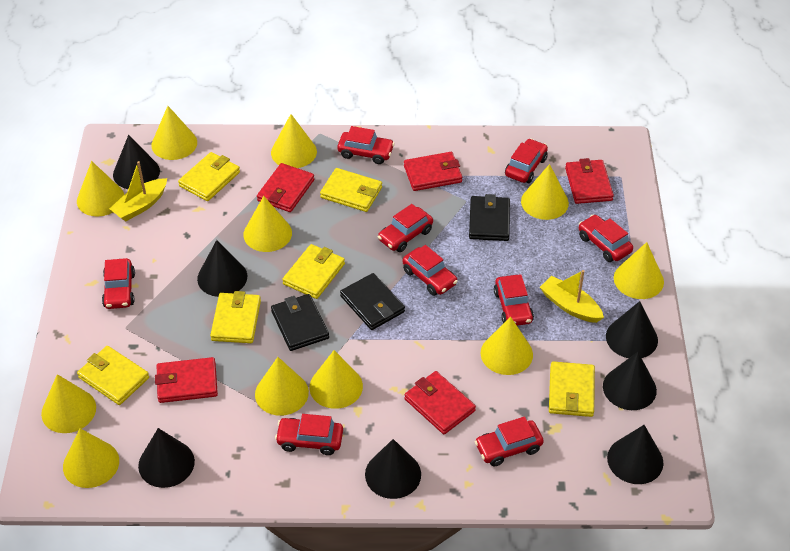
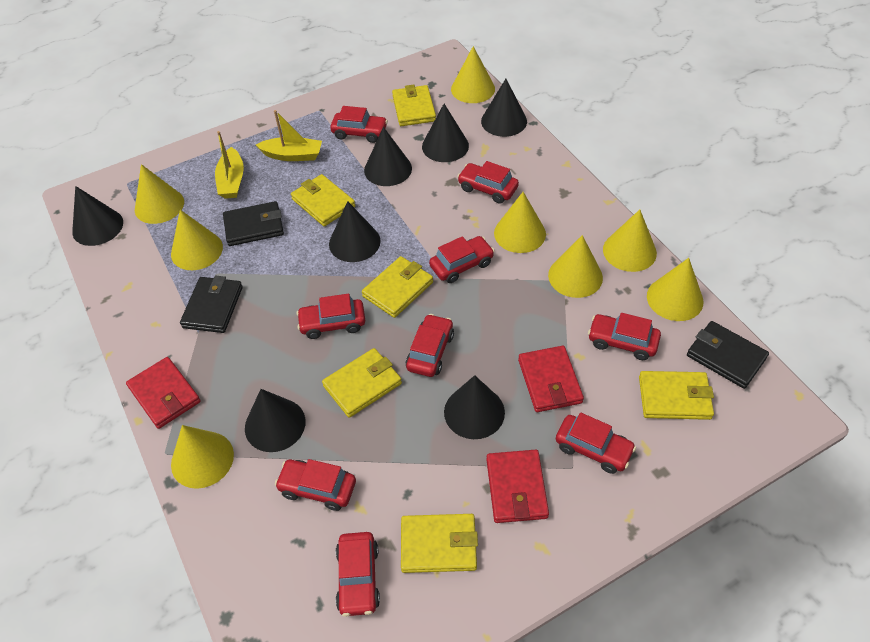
red wallet: [155,357,218,403] [257,163,314,212] [404,152,462,191] [404,371,476,434] [565,158,614,204] = 5 -> [126,357,201,429] [486,450,549,523] [518,346,584,412] = 3
yellow cone: [41,374,96,433] [63,428,119,488] [77,161,124,216] [151,106,197,160] [243,196,292,252] [255,357,309,416] [271,114,317,168] [309,350,363,409] [481,317,533,375] [521,164,569,220] [614,242,664,299] = 11 -> [135,164,184,224] [171,210,223,270] [171,425,234,489] [451,46,495,103] [494,192,546,253] [548,235,603,298] [603,210,657,272] [647,258,704,321] = 8

